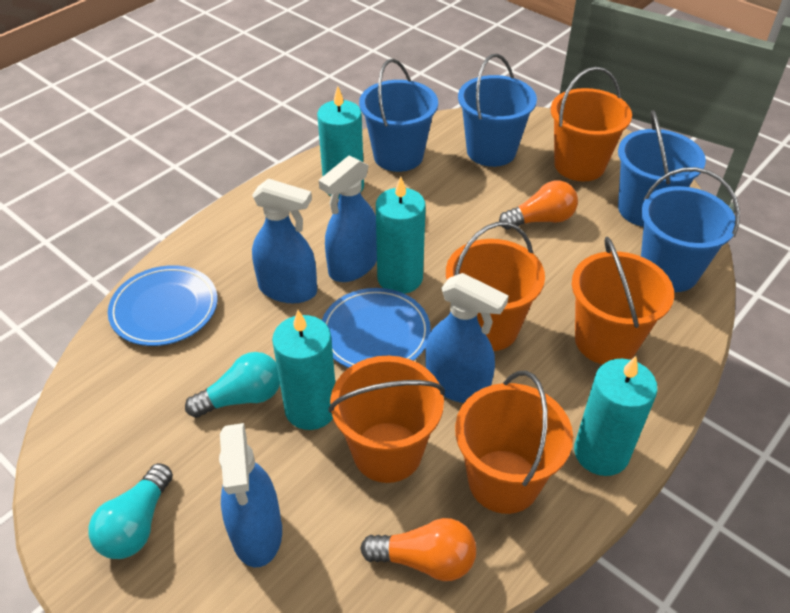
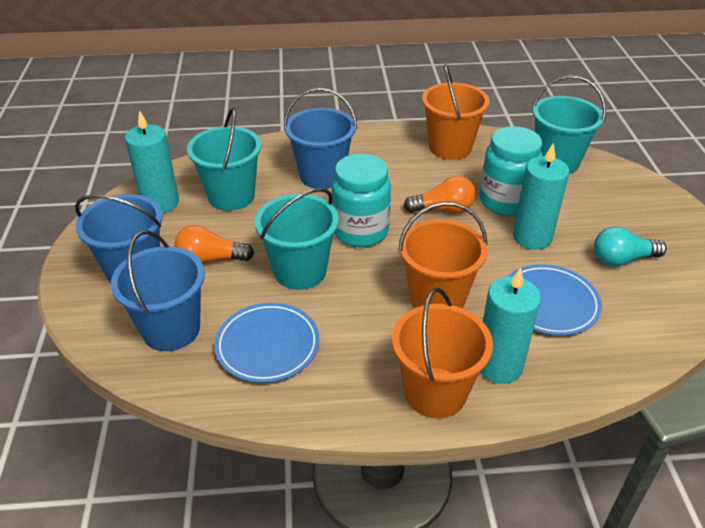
blue bucket: [359,59,438,172] [458,54,537,167] [618,110,706,227] [641,167,740,292] = 4 -> [75,194,163,284] [111,230,205,351] [284,87,357,189] = 3
blue spray bottle: [219,423,282,567] [252,179,317,303] [319,155,377,282] [425,273,509,403] = 4 -> none = 0
orange bucket: [328,355,445,483] [446,222,545,351] [455,371,573,514] [551,67,632,181] [572,236,674,364] = 5 -> [392,288,493,418] [398,202,487,308] [422,64,490,160] = 3
turquoise bucket: none = 0 -> [187,107,262,211] [255,188,339,290] [532,75,606,174] = 3
turquoise candle: [272,310,335,430] [317,86,364,199] [376,176,426,294] [574,356,658,476] = 4 -> [125,110,179,213] [480,267,541,384] [513,143,569,250] = 3
turquoise jar: none = 0 -> [332,154,391,247] [479,126,542,216] = 2
turquoise light bulb: [88,463,173,559] [185,352,280,418] = 2 -> [594,226,666,267] = 1

